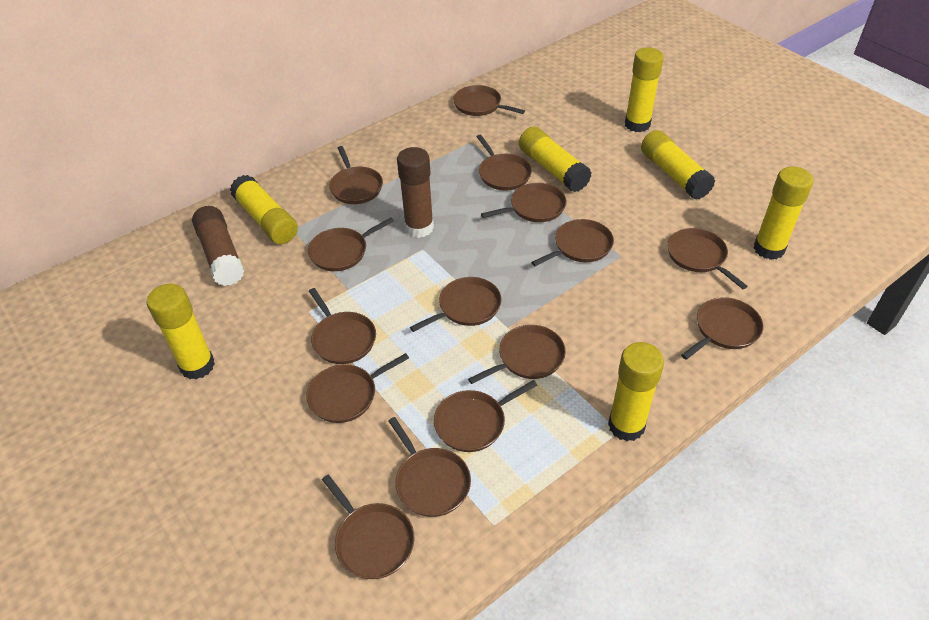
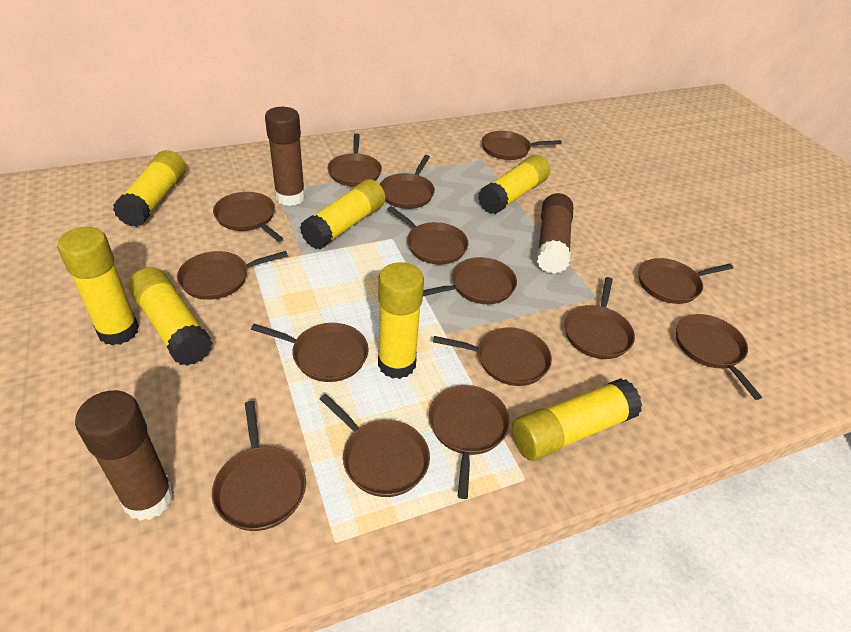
brown glue stick: [192,206,244,286] [397,147,434,238] = 2 -> [75,390,174,521] [265,107,305,206] [537,193,573,274] = 3

